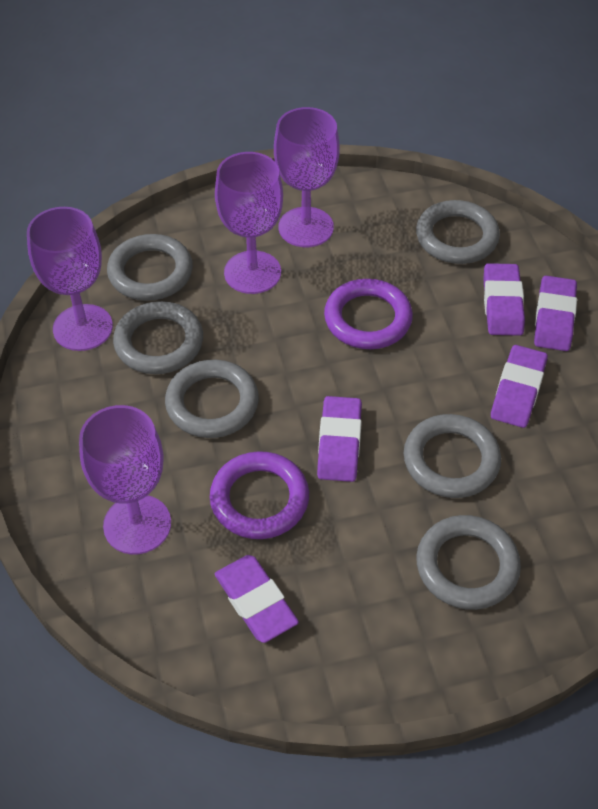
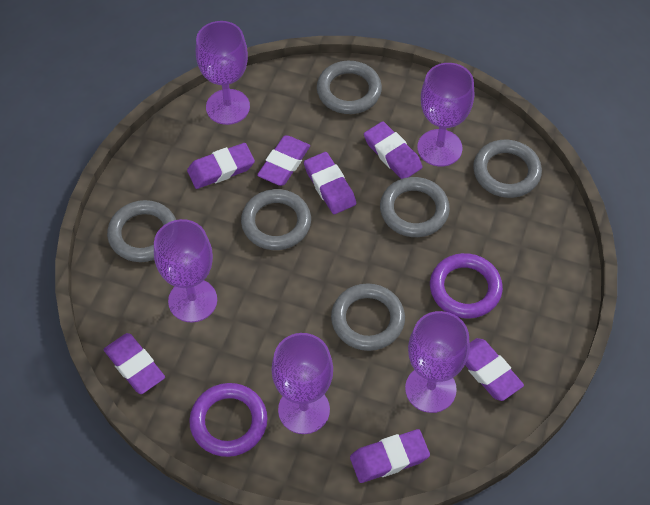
purple eraser: [215,555,299,643] [317,396,362,482] [483,263,525,336] [491,345,548,428] [534,276,577,351] = 5 -> [104,333,165,394] [187,143,255,189] [257,135,310,186] [304,152,356,214] [350,429,430,483] [364,121,422,179] [465,338,524,401] = 7
purple goblet: [27,207,113,351] [79,405,171,554] [215,152,283,294] [274,107,340,247] = 4 -> [154,219,217,322] [196,21,250,125] [272,333,333,434] [405,311,470,413] [417,63,474,166] = 5

